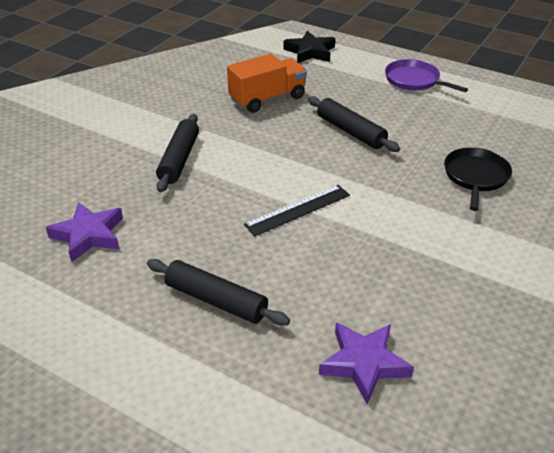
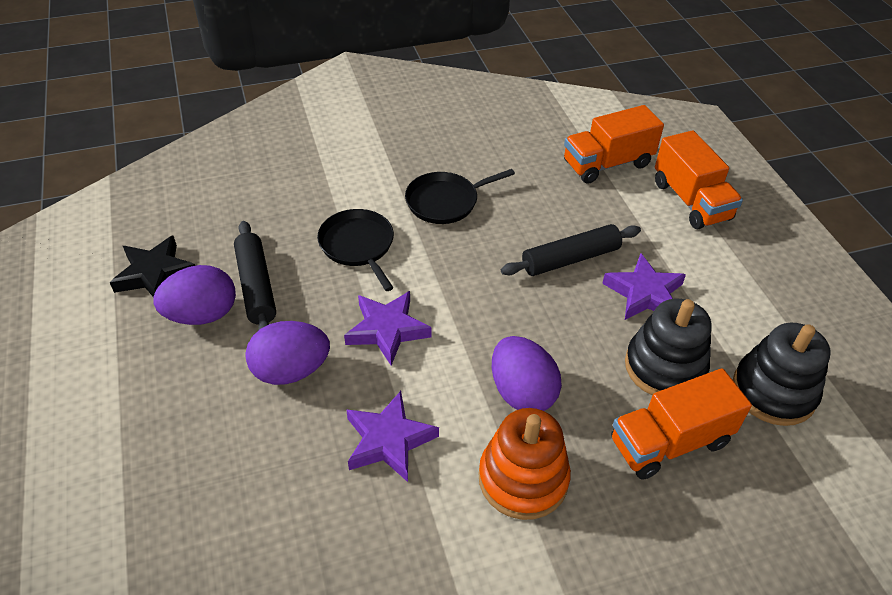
black pan: [444,147,512,211] = 1 -> [317,209,394,291] [405,169,515,224] = 2
black rolling pin: [147,259,290,326] [156,114,199,192] [308,96,400,152] = 3 -> [234,221,276,331] [501,224,641,276] = 2
black ruler: [244,185,350,236] = 1 -> none = 0
black stacking toy: none = 0 -> [625,299,711,396] [733,323,830,426] = 2
orange stacking toy: none = 0 -> [479,408,571,520] = 1
orange truck: [227,54,307,113] = 1 -> [564,105,664,184] [611,368,752,480] [655,130,743,229] = 3
purple egg: none = 0 -> [153,265,236,325] [245,321,330,385] [492,336,562,411] = 3
purple pan: [385,59,468,92] = 1 -> none = 0
purple star: [46,202,123,262] [319,323,414,404] = 2 -> [344,291,432,366] [346,391,439,482] [602,253,686,320] = 3

